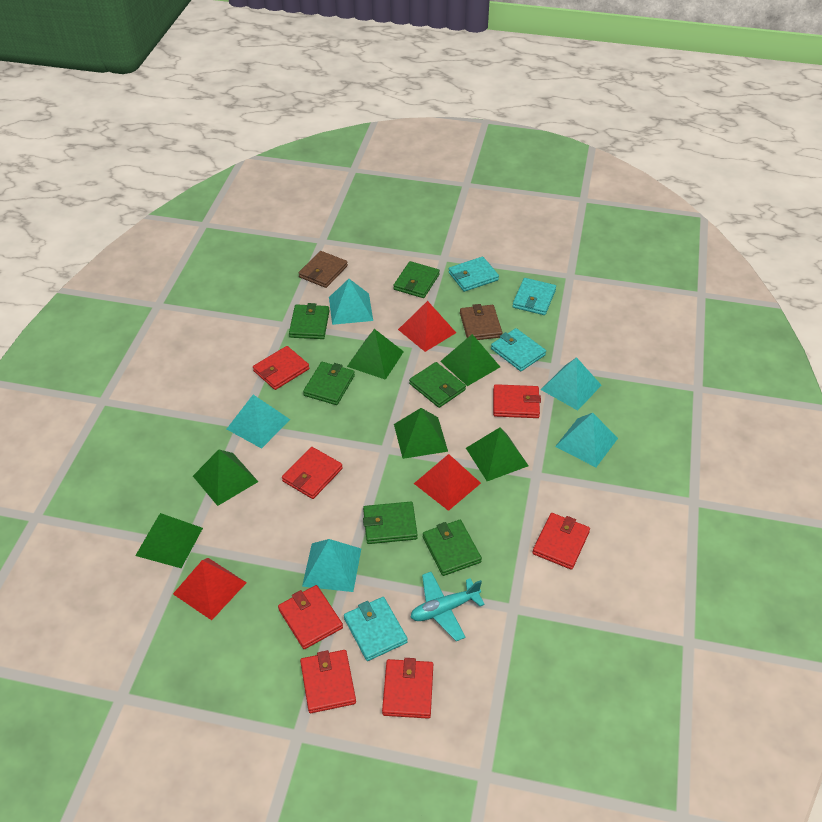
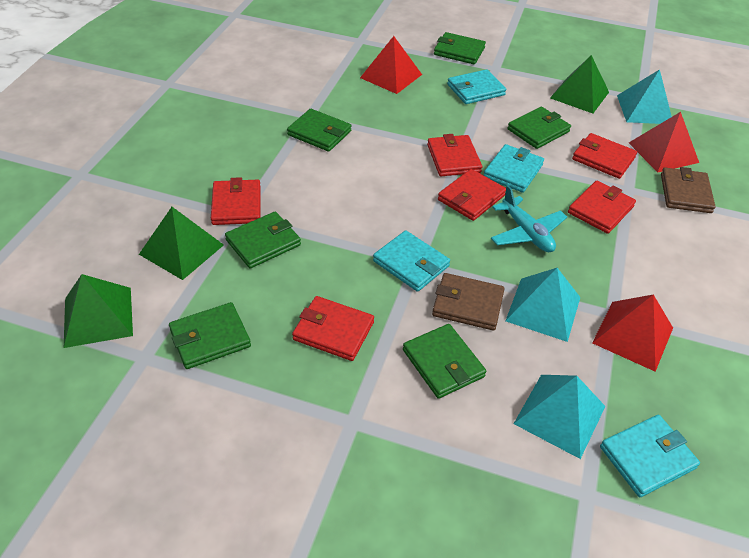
green pyramid: [135,513,203,568] [193,450,258,506] [347,329,404,380] [394,408,448,459] [440,334,500,386] [466,428,528,481] = 6 -> [64,274,133,348] [139,207,224,280] [550,55,609,114] = 3
red wallet: [253,346,309,390] [278,585,343,649] [282,447,343,499] [300,650,356,713] [382,658,433,719] [493,384,541,418] [532,513,590,570] = 7 -> [211,177,261,225] [292,296,374,361] [427,134,482,176] [438,169,506,221] [568,181,636,234] [572,133,637,179] = 6
turquoise pyramid: [227,395,290,449] [302,539,361,592] [329,279,373,325] [541,357,602,411] [555,413,618,467] = 5 -> [506,268,580,342] [514,375,605,459] [617,69,672,124] = 3

